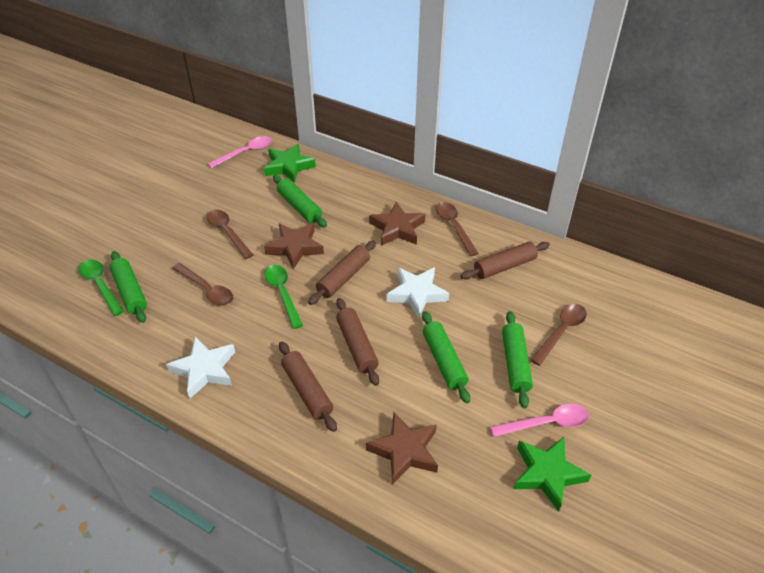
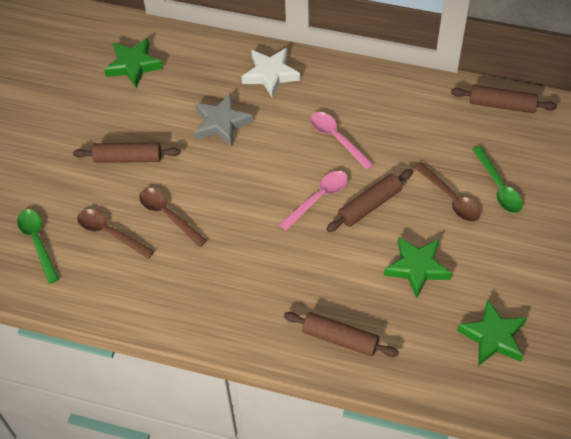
brown spoon: [172,263,233,306] [207,210,253,259] [436,202,479,256] [531,304,587,366] = 4 -> [77,209,154,259] [139,188,207,247] [414,162,481,222] = 3
brown star: [264,223,324,269] [366,412,438,485] [369,202,425,246] = 3 -> none = 0
green rolling pin: [109,251,147,323] [273,175,327,228] [422,311,470,403] [502,311,533,408] = 4 -> none = 0
green star: [264,144,316,183] [514,437,591,512] = 2 -> [104,38,163,89] [384,237,452,298] [457,299,527,366] = 3
grey star: none = 0 -> [195,93,253,147] = 1
white star: [166,337,235,399] [387,267,449,319] = 2 -> [242,48,300,98] = 1

